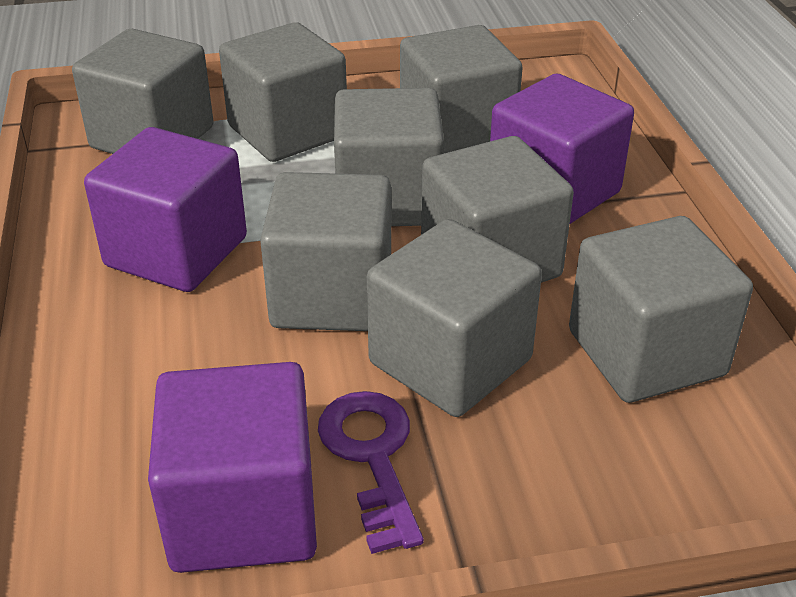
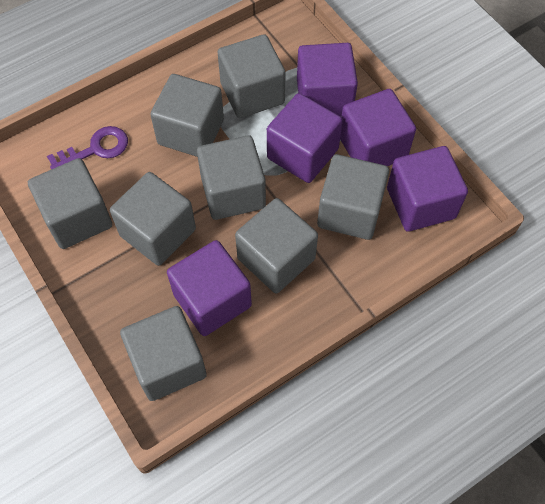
purple cube: [84,127,247,292] [148,362,317,573] [490,73,634,224] = 3 -> [167,240,252,336] [267,93,343,183] [297,43,358,116] [340,89,416,166] [387,146,468,232] = 5

